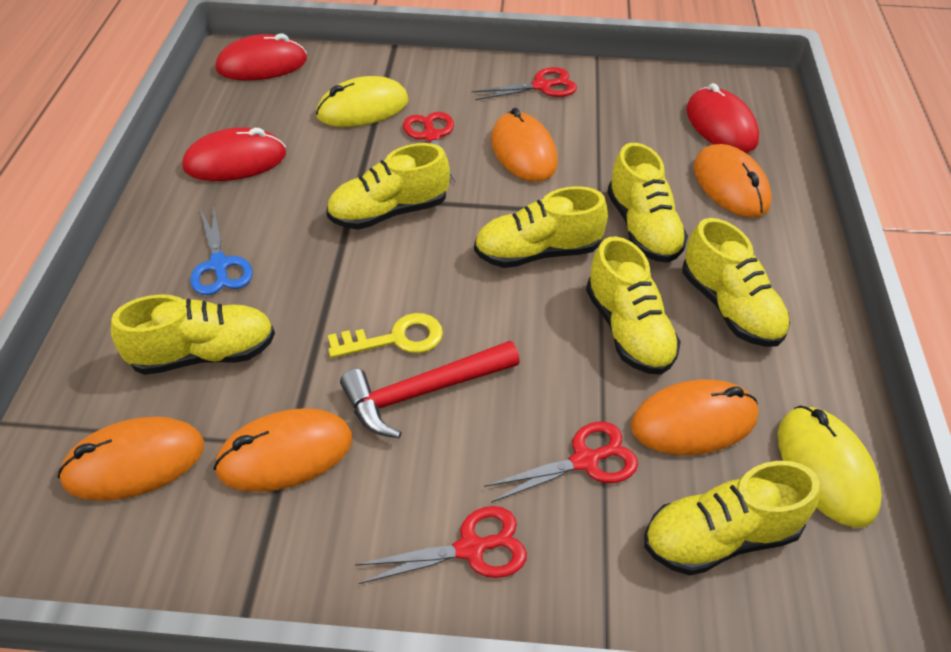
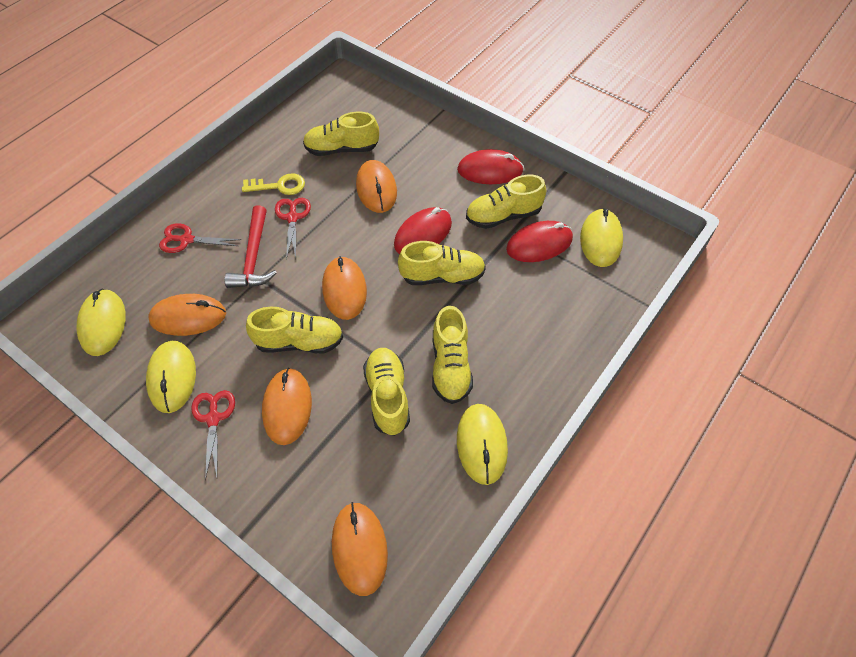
blue scissors: [190,207,253,295] = 1 -> none = 0
red scissors: [355,506,527,584] [403,112,455,182] [472,67,577,100] [484,422,638,503] = 4 -> [159,223,241,253] [191,390,235,480] [275,198,311,259] = 3
yellow mouse: [316,76,409,127] [778,406,882,528] = 2 -> [77,289,126,356] [146,341,196,413] [457,404,508,485] [580,208,623,267] = 4
yellow shoe: [111,294,275,375] [326,143,450,230] [474,186,608,268] [586,237,681,375] [607,143,688,263] [644,461,820,576] [683,218,790,347] = 7 -> [246,307,343,354] [303,112,379,156] [363,348,410,436] [398,241,486,285] [432,306,473,404] [466,175,546,229] = 6

